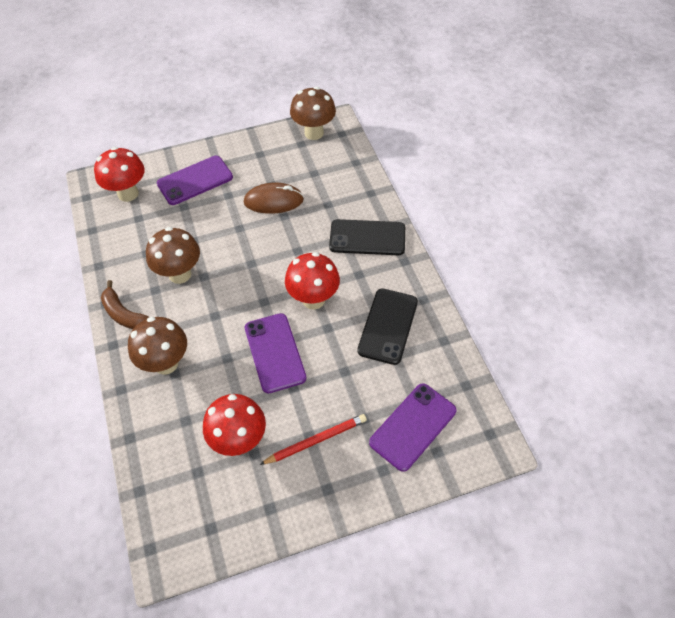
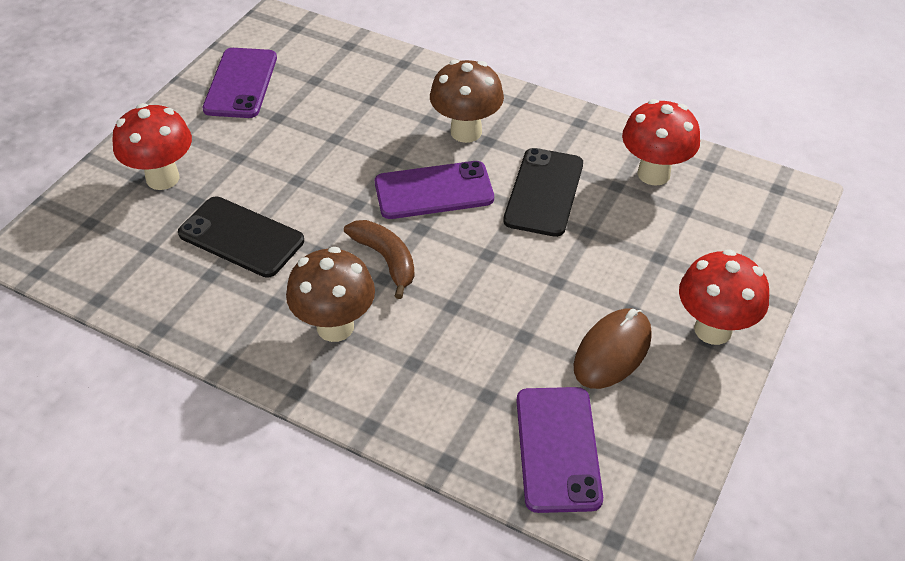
brown mushroom: [128,317,187,375] [146,227,200,284] [290,87,336,140] = 3 -> [286,247,375,342] [430,59,504,143] = 2
red pencil: [259,414,367,465] = 1 -> none = 0

